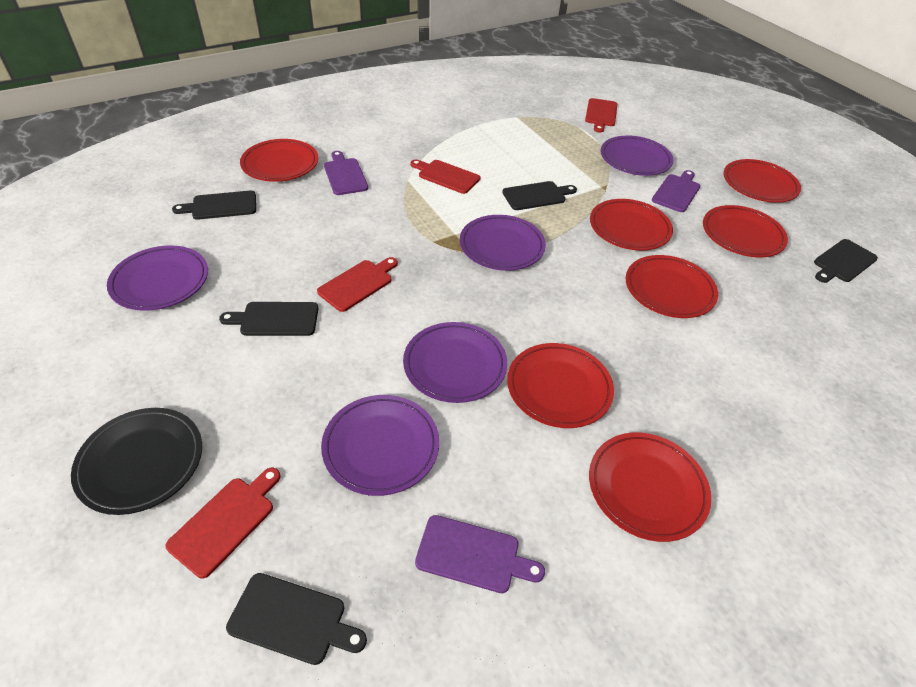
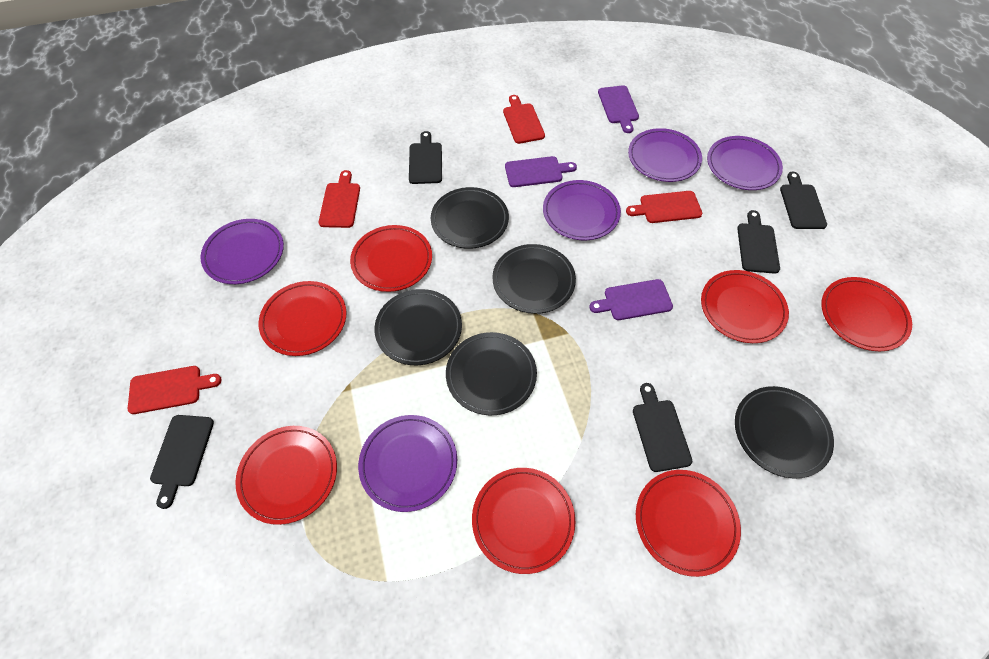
black plate: [71,408,202,515] = 1 -> [374,289,462,365] [431,187,509,249] [446,332,537,415] [492,244,576,314] [735,386,834,479] = 5

